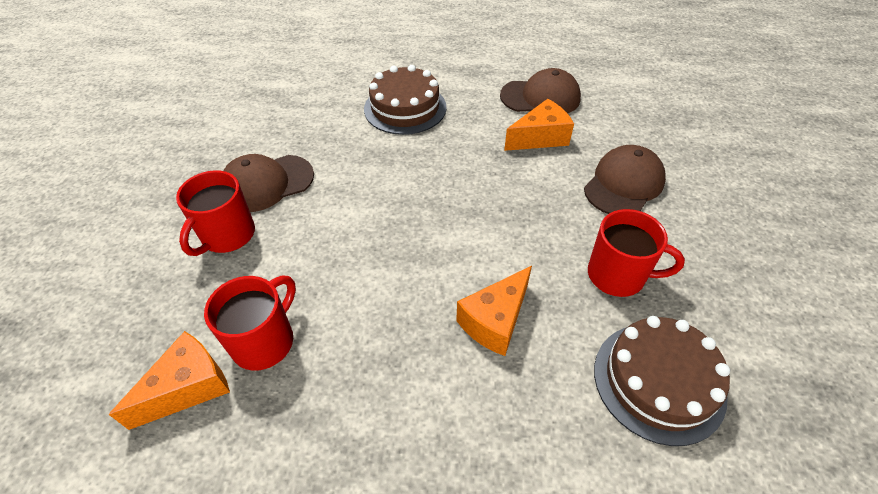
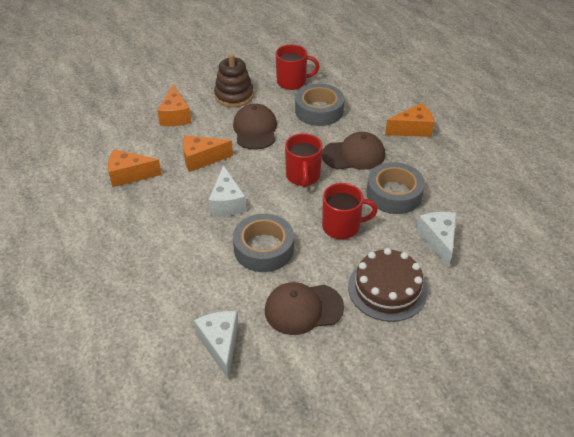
brown cake: [364,65,447,135] [594,316,730,446] = 2 -> [348,248,427,322] = 1
brown stacking toy: none = 0 -> [214,54,254,107] = 1
grey tape: none = 0 -> [233,214,294,272] [295,83,344,126] [366,162,425,214] = 3
orange cheese: [109,331,230,430] [456,266,532,356] [504,99,574,151] = 3 -> [108,149,162,187] [157,85,191,126] [183,135,233,172] [385,103,435,137] = 4
white cheese: none = 0 -> [194,311,238,380] [209,165,246,216] [416,212,457,268] = 3

